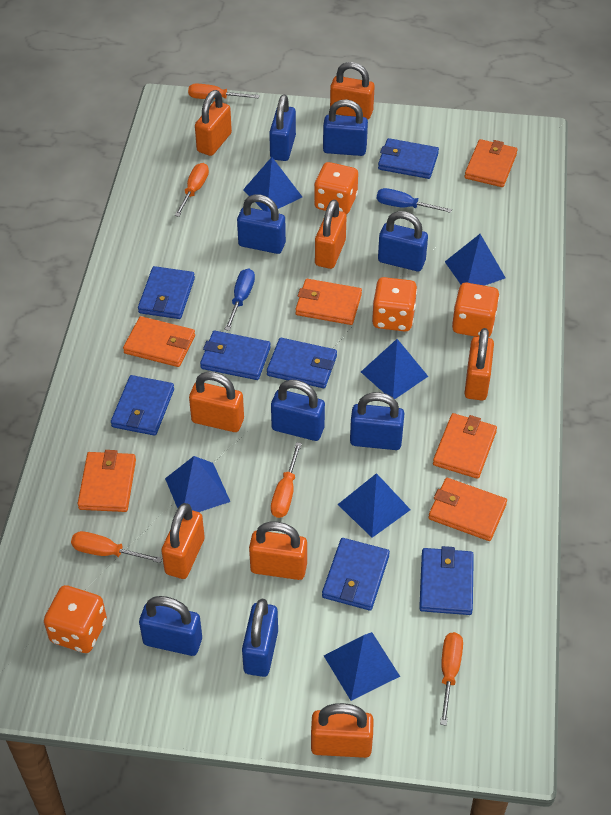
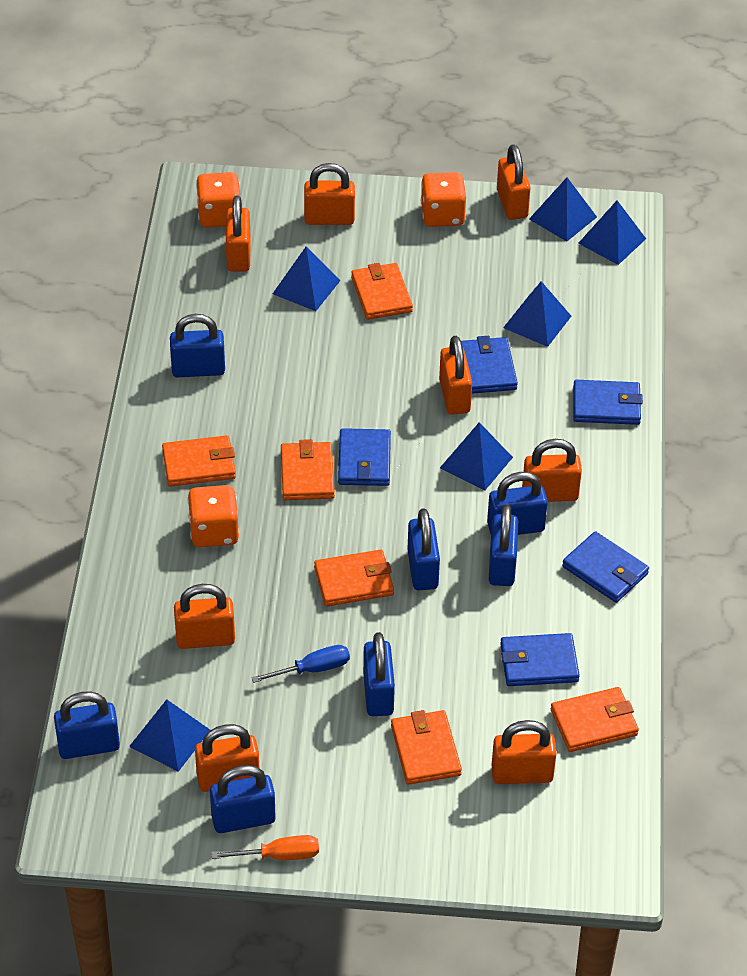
blue padlock: [139,596,202,656] [237,194,286,254] [242,599,278,677] [269,94,296,161] [271,380,325,441] [323,99,368,156] [350,392,404,450] [378,211,428,271] = 8 -> [54,691,120,759] [170,314,225,377] [210,765,276,833] [363,632,395,716] [407,508,440,590] [487,472,548,535] [489,504,518,586] = 7
blue screwdriver: [224,268,255,331] [377,188,452,213] = 2 -> [251,645,350,683] = 1
blue wallet: [111,375,174,436] [138,266,195,319] [200,331,271,380] [267,338,337,388] [322,538,390,611] [378,138,439,179] [419,546,474,615] = 7 -> [338,428,391,486] [461,336,518,394] [500,633,580,686] [562,531,649,603] [573,380,643,425] = 5
orange dice: [44,585,107,653] [314,162,358,214] [372,277,417,332] [452,283,499,338] = 4 -> [188,485,239,547] [196,172,240,228] [421,172,466,227] = 3
orange screwdriver: [71,531,162,563] [175,163,209,217] [188,84,259,99] [271,442,302,518] [440,632,463,726] = 5 -> [211,835,319,860] = 1

